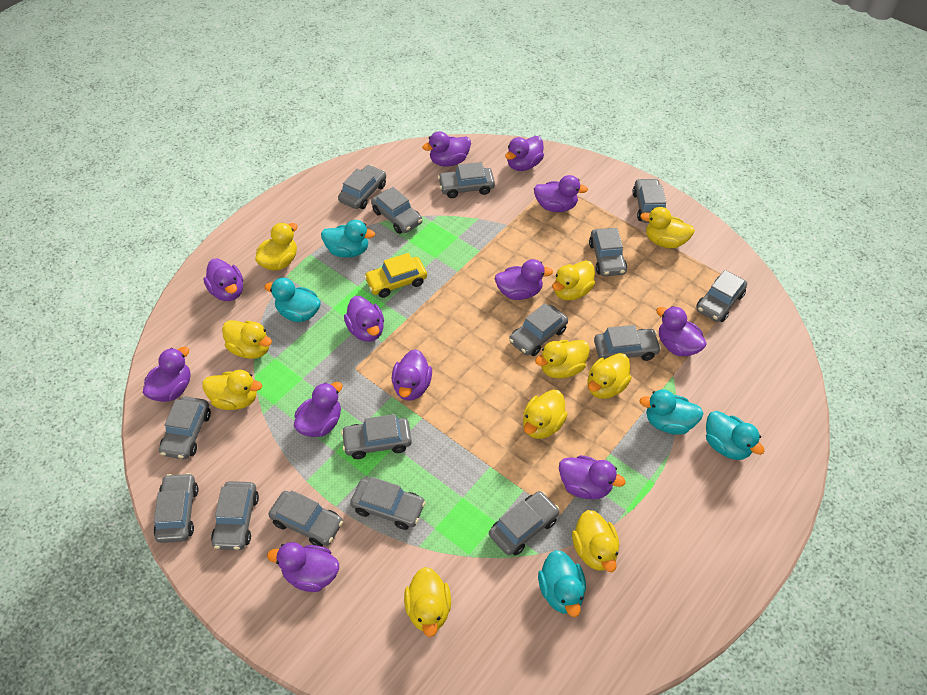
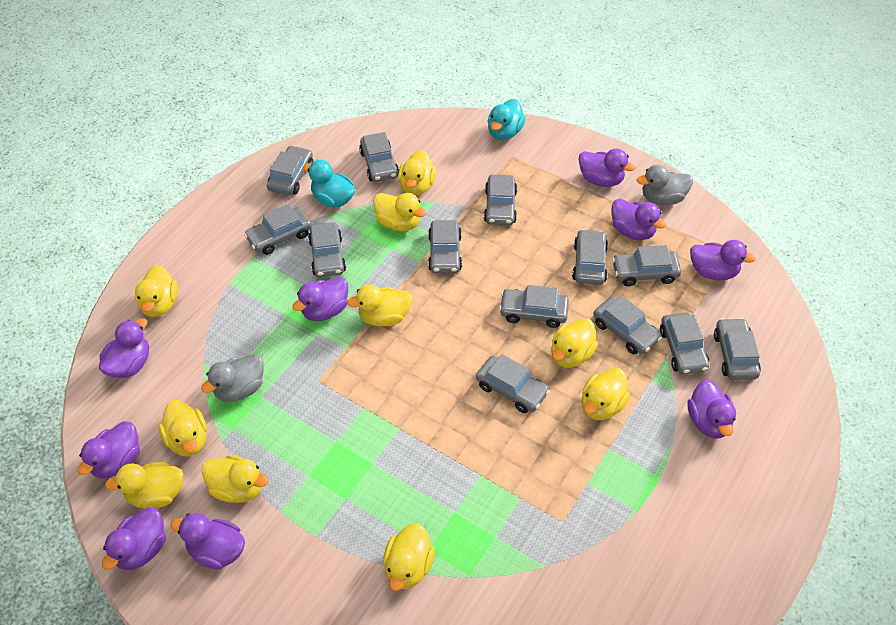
grey car: [154,473,199,543] [159,396,211,459] [211,481,259,550] [268,490,343,546] [338,165,386,209] [341,414,412,459] [350,477,426,530] [371,187,422,234] [438,162,495,198] [489,491,559,555] [509,303,568,356] [589,228,627,276] [594,325,661,361] [632,178,666,223] [696,270,747,322] = 15 -> [244,204,311,255] [267,145,313,195] [308,222,346,277] [359,132,399,182] [428,220,462,273] [476,354,550,413] [484,175,517,225] [499,285,569,328] [572,229,608,285] [593,296,662,354] [612,245,681,286] [660,313,709,375] [714,318,761,380] = 13
grey duck: none = 0 -> [201,354,264,402] [637,165,693,205] = 2
purple duck: [143,347,190,402] [203,259,243,301] [267,542,339,592] [294,382,343,437] [344,296,384,342] [392,349,432,401] [422,131,471,167] [495,259,553,300] [505,136,544,171] [534,175,588,212] [559,455,625,499] [656,306,707,356] = 12 -> [78,421,140,479] [99,318,149,378] [102,508,166,570] [171,513,245,570] [292,276,348,321] [579,149,635,187] [612,199,666,240] [688,380,736,439] [690,240,756,280] = 9
turquoise duck: [264,278,321,322] [321,220,375,258] [538,550,586,617] [640,390,704,435] [706,411,764,460] = 5 -> [303,160,355,208] [488,99,526,140] = 2
yellow car: [364,253,427,298] = 1 -> none = 0

